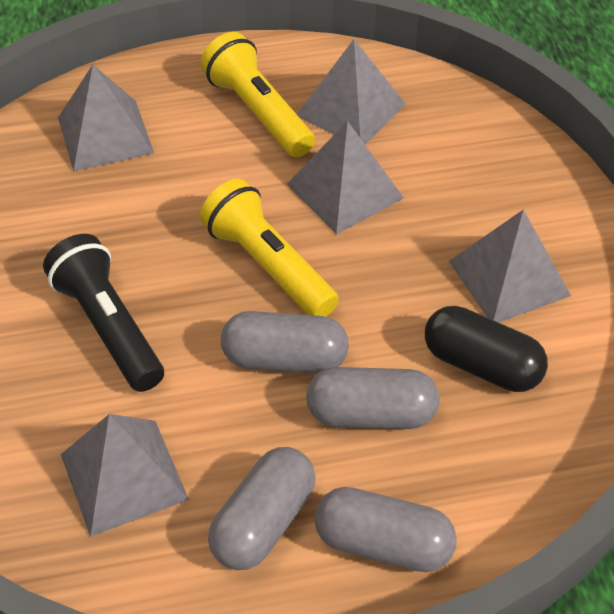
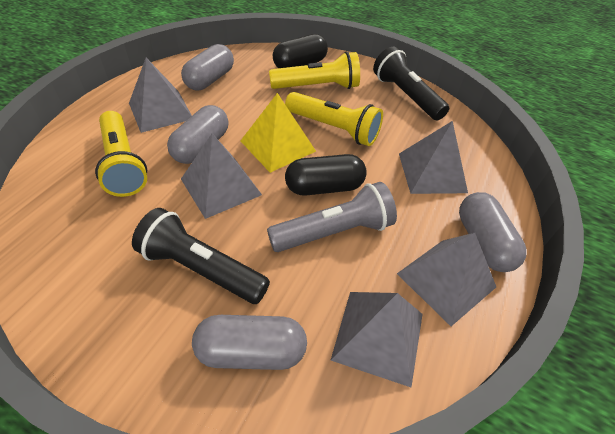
black capsule: [425,306,548,392] = 1 -> [273,34,328,68] [285,154,367,196] = 2
black flashlight: [43,234,164,392] = 1 -> [132,208,270,304] [373,47,449,120] = 2
grey flashlight: none = 0 -> [267,182,397,252] = 1
yellow flashlight: [200,179,339,317] [201,32,315,157] = 2 -> [95,111,147,197] [269,51,360,89] [285,92,383,146] = 3
yellow pyramid: none = 0 -> [241,93,316,173] = 1

